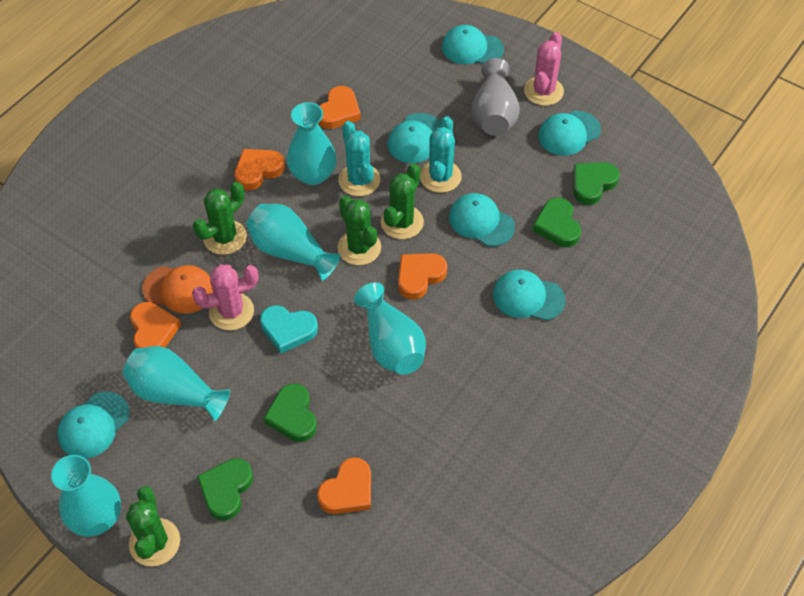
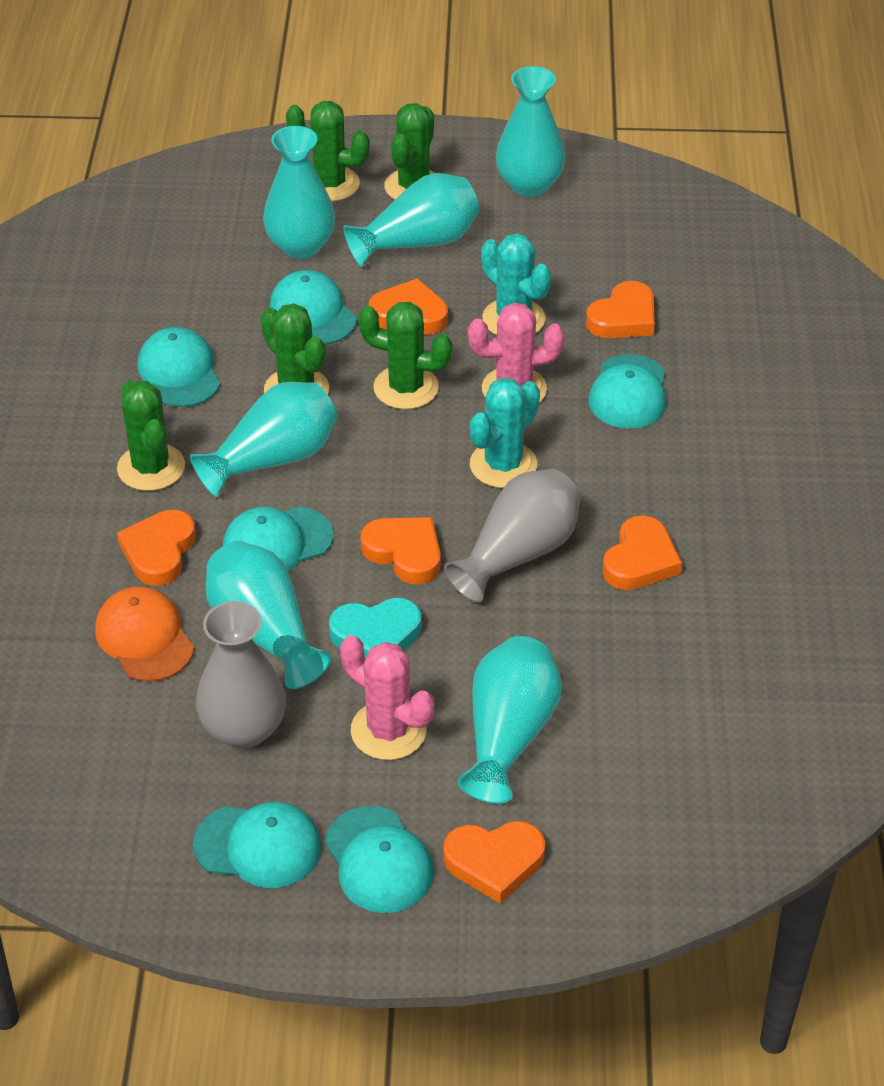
green cactus: [126,486,180,566] [193,182,247,255] [338,196,381,265] [381,163,424,239] = 4 -> [117,380,185,491] [261,303,329,395] [286,101,370,202] [358,302,452,409] [384,103,435,200] = 5
green heart: [197,458,253,521] [263,383,317,442] [532,198,581,247] [573,162,620,205] = 4 -> none = 0
grey vase: [471,58,520,136] = 1 -> [196,601,286,749] [444,469,581,603] = 2
orange heart: [130,302,181,349] [235,149,285,190] [317,457,371,514] [318,86,361,129] [398,253,447,300] = 5 -> [117,510,196,586] [360,517,441,584] [369,278,448,335] [443,821,545,904] [586,281,655,338] [602,516,682,590] = 6
turquoise vase: [51,455,121,537] [123,346,230,421] [246,204,341,281] [287,102,337,185] [354,282,426,375] = 5 -> [190,382,337,497] [206,541,331,689] [263,126,335,259] [343,173,479,267] [458,636,562,804] [496,66,565,197] = 6

